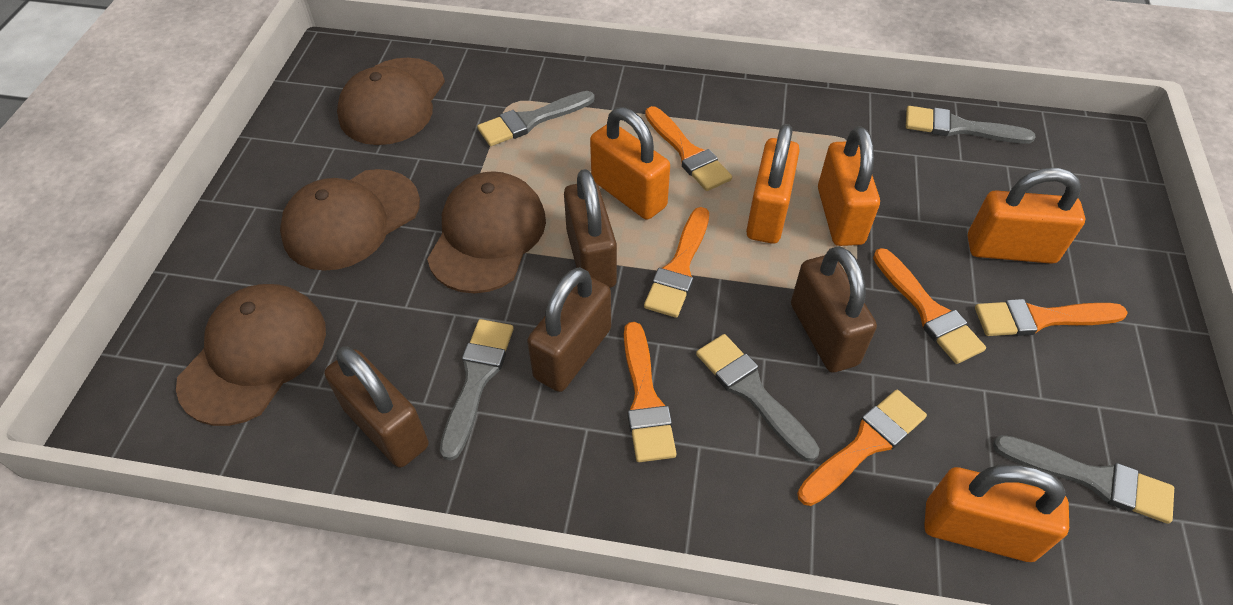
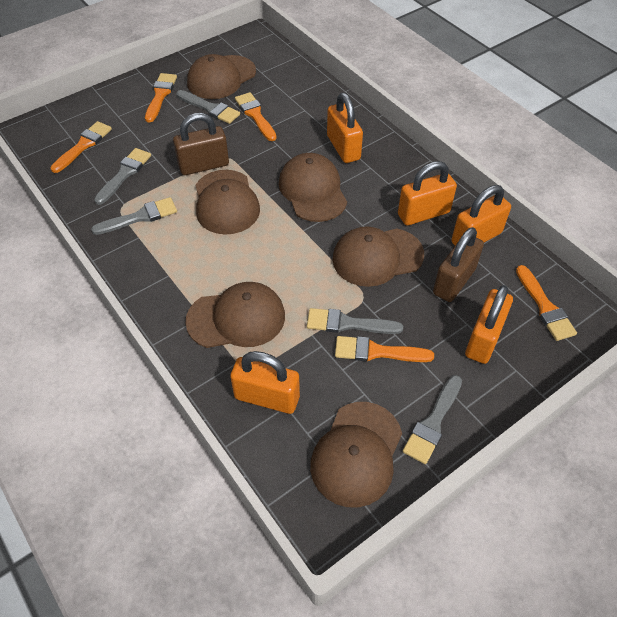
brown cap: [176,284,326,426] [280,169,420,271] [337,58,445,145] [427,171,546,293] = 4 -> [185,282,285,348] [187,54,256,99] [195,170,260,235] [279,153,347,222] [310,402,402,507] [332,226,424,287] = 6
brown padlock: [325,346,429,468] [527,267,611,392] [564,169,617,288] [791,246,877,372] = 4 -> [173,113,229,175] [433,227,484,302] = 2
orange brush: [624,322,677,462] [644,207,709,318] [645,106,732,191] [797,390,927,506] [873,248,986,364] [975,299,1128,336] = 6 -> [50,121,112,173] [145,73,177,122] [235,92,277,141] [335,336,434,362] [516,265,577,341] = 5

